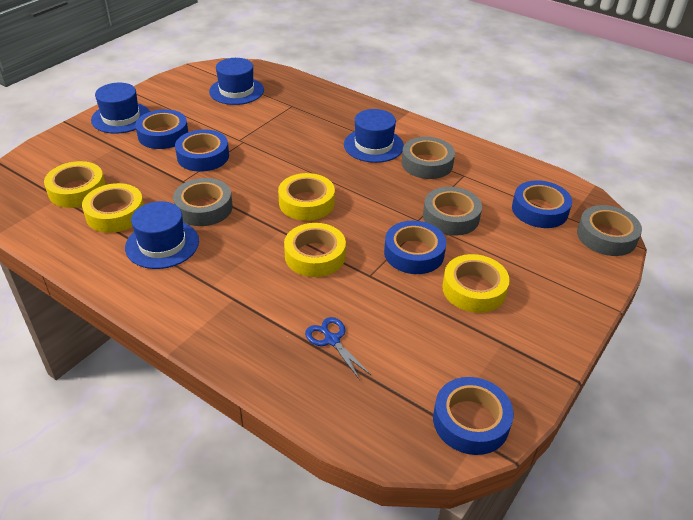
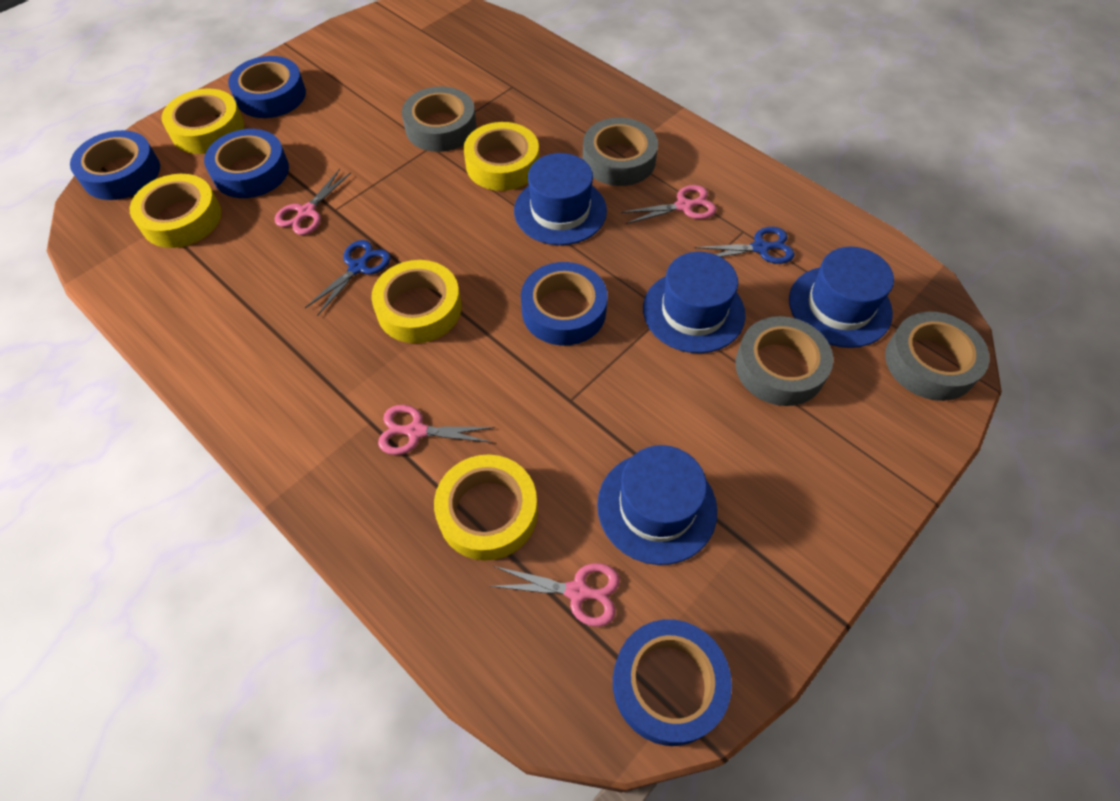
blue scissors: [305,317,371,380] = 1 -> [305,240,391,316] [694,227,795,264] = 2
pink scissors: none = 0 -> [275,169,351,235] [378,405,495,455] [491,563,620,627] [621,185,716,224] = 4

